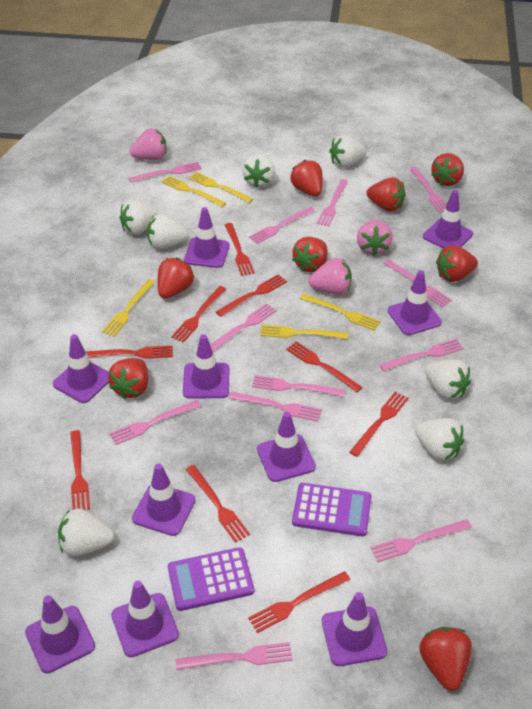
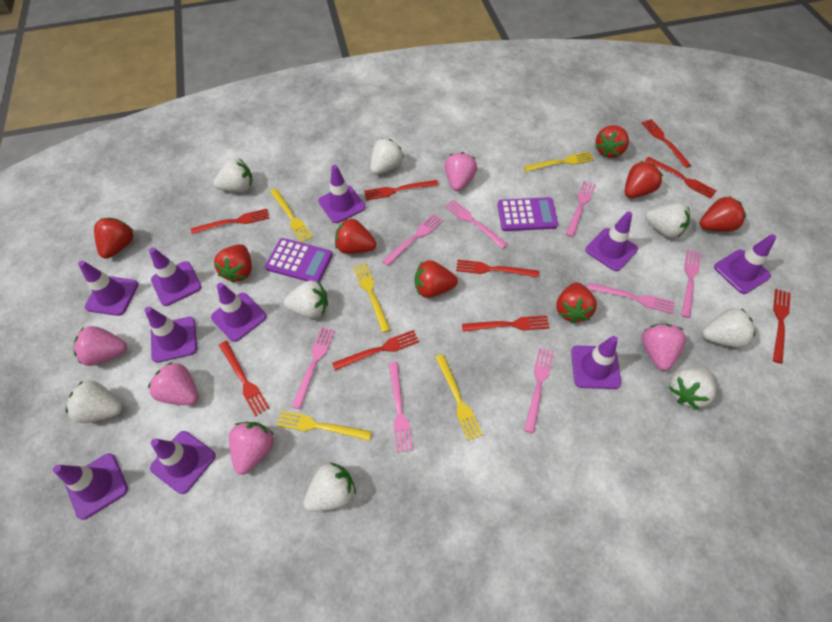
pink fork: [109,400,201,445] [129,162,202,182] [176,642,293,670] [210,303,276,352] [229,392,322,422] [249,207,315,244] [252,375,345,397] [317,179,348,227] [371,520,472,562] [380,339,464,371] [384,259,452,307] [409,167,447,213] = 12 -> [292,327,335,409] [382,214,443,266] [389,362,413,453] [445,199,508,249] [524,347,554,433] [566,181,596,237] [588,283,674,314] [681,249,701,318] = 8
pink strawberry: [130,128,166,160] [309,258,352,295] [357,220,393,256] = 3 -> [74,326,127,366] [148,362,198,405] [229,422,274,475] [445,152,477,191] [642,324,686,371] = 5
white strawberry: [58,508,114,557] [120,200,159,235] [147,214,188,249] [242,155,275,188] [329,135,366,168] [415,418,464,461] [425,359,471,400] = 7 -> [66,381,123,423] [214,159,253,192] [284,280,328,318] [304,462,356,512] [370,138,404,175] [645,203,690,238] [669,366,716,410] [702,308,755,348] = 8

